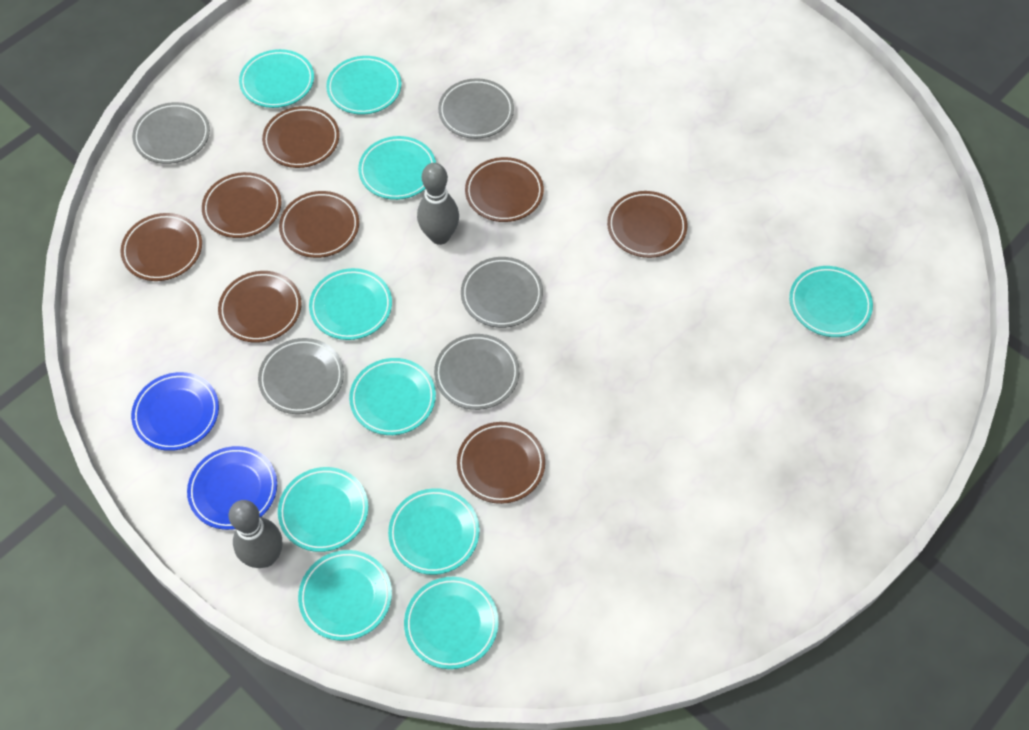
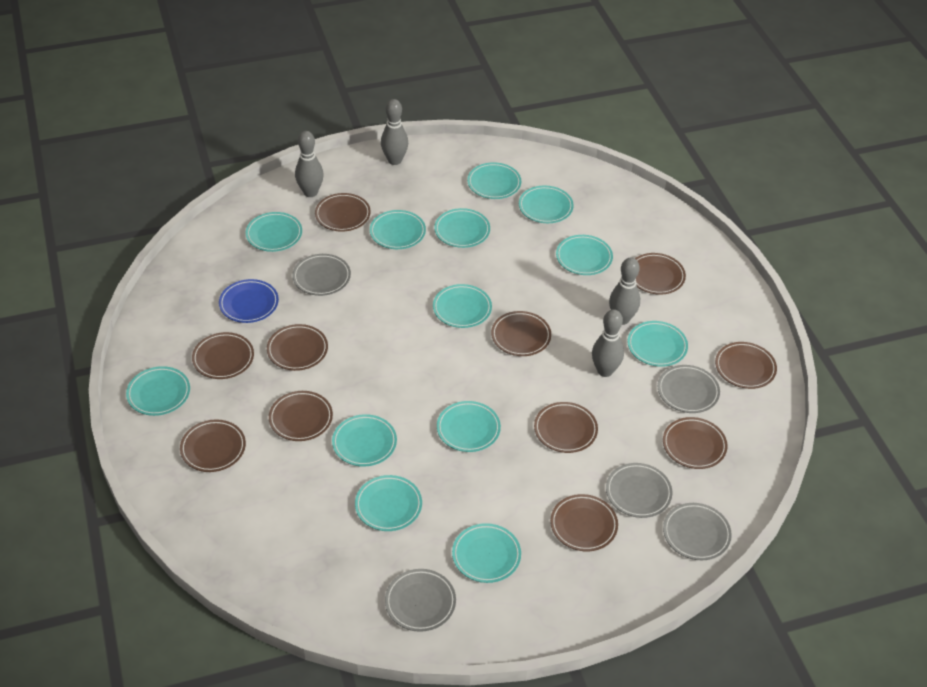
blue plate: [131,372,219,451] [187,446,277,530] = 2 -> [219,279,279,323] = 1
brown plate: [120,213,202,281] [202,172,282,238] [218,271,302,343] [262,106,339,168] [279,191,359,258] [457,422,545,504] [465,157,544,222] [607,191,687,258] = 8 -> [180,419,246,472] [192,332,254,379] [267,324,328,371] [269,391,333,441] [315,193,371,232] [491,311,551,356] [534,402,598,453] [550,494,618,552] [635,253,686,295] [663,417,727,469] [715,342,777,389] = 11
grey bowling pin: [229,500,282,568] [417,163,459,245] = 2 -> [295,131,324,197] [381,99,408,165] [592,309,624,377] [609,257,640,325] = 4
turquoise plate: [239,49,314,108] [278,467,368,552] [298,550,392,641] [309,268,392,340] [326,56,402,115] [349,358,436,435] [358,136,436,200] [388,488,480,575] [404,577,499,669] [789,266,873,337] = 10 -> [126,366,190,416] [246,212,302,252] [332,414,397,467] [355,475,422,531] [370,210,426,249] [433,284,492,328] [434,208,490,248] [437,401,501,452] [452,523,521,583] [467,162,521,199] [519,185,574,223] [556,235,613,275] [627,321,688,367] = 13

